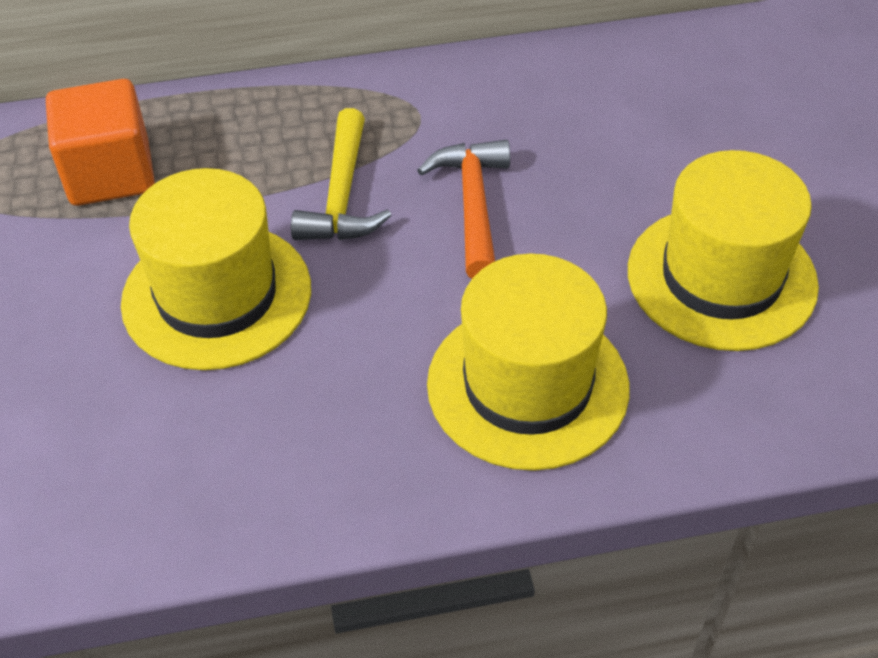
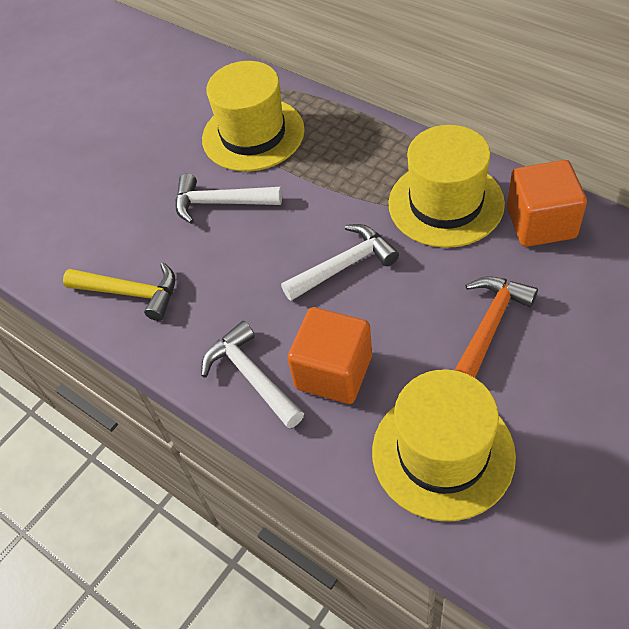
orange cube: [46,79,155,206] = 1 -> [287,307,372,404] [507,160,587,247] = 2
white hammer: none = 0 -> [176,174,282,224] [201,321,304,428] [281,224,399,301] = 3

